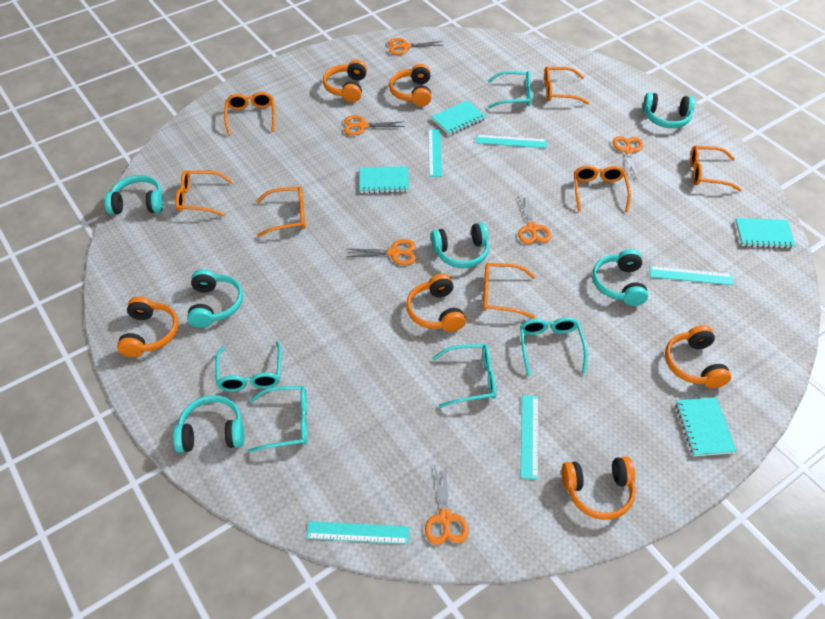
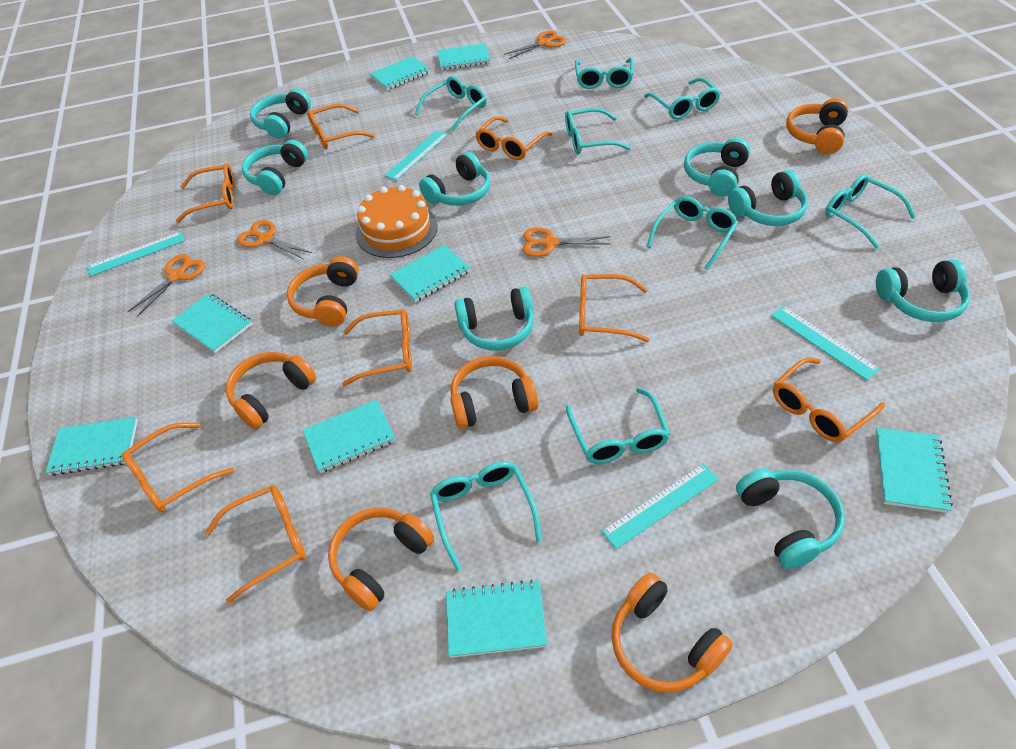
orange cake: none = 0 -> [356,185,438,258] = 1
orange glasses: [175,170,233,216] [224,92,275,136] [256,187,306,237] [483,263,535,319] [544,66,589,105] [574,166,631,212] [690,145,742,191] = 7 -> [122,423,234,513] [176,163,235,223] [205,485,306,603] [307,104,375,149] [342,309,412,386] [475,116,553,160] [579,274,649,342] [773,357,885,443] = 8
orange scissors: [344,115,405,135] [347,239,416,265] [388,38,444,55] [425,464,468,545] [518,195,551,244] [613,136,643,179] = 6 -> [127,254,205,317] [238,220,312,259] [503,31,566,59] [523,227,610,257] = 4
turquoise glasses: [215,341,282,392] [248,386,307,453] [432,344,496,407] [487,71,532,109] [520,317,588,376] = 5 -> [415,76,487,132] [430,461,542,571] [565,108,631,155] [566,388,670,464] [575,58,634,89] [644,78,720,119] [647,196,738,270] [825,174,916,249] = 8
turquoise headphones: [105,175,163,215] [173,395,244,453] [187,269,243,328] [431,222,489,268] [592,249,648,306] [643,92,695,128] = 6 -> [242,140,308,195] [250,89,311,139] [419,152,491,206] [455,287,534,351] [684,138,750,196] [728,170,808,226] [736,469,845,569] [876,259,970,322] = 8
turquoise notebook: [359,166,409,194] [431,100,486,135] [675,397,737,456] [735,218,796,249] = 4 -> [46,417,138,476] [171,293,252,353] [303,399,395,473] [370,56,430,90] [390,245,470,302] [437,43,490,70] [446,580,547,658] [875,428,953,513] = 8
turquoise ruler: [306,521,410,544] [428,129,442,177] [476,135,547,148] [520,395,538,480] [650,266,733,285] = 5 -> [87,231,185,276] [384,130,448,181] [601,464,719,549] [771,306,880,380] = 4

